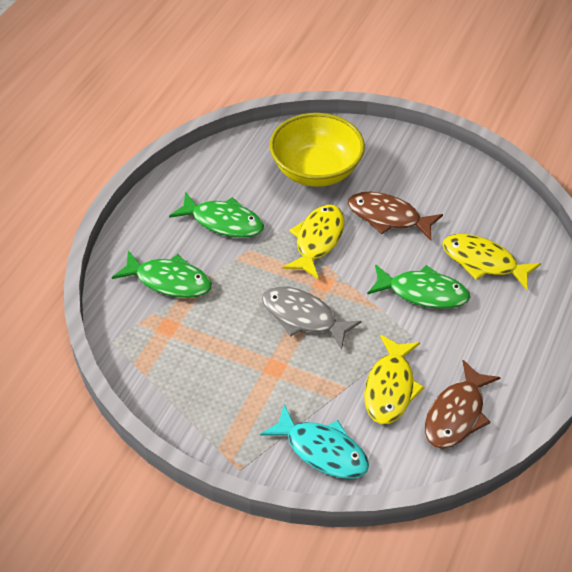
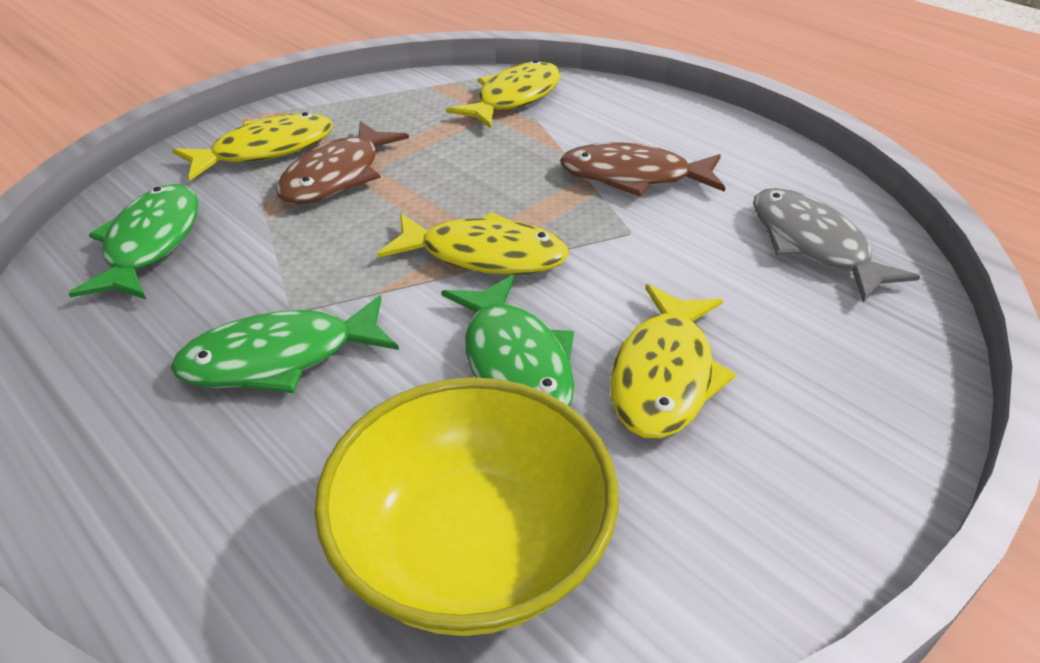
turquoise fish: [260,404,369,479] = 1 -> none = 0
yellow fish: [283,205,345,279] [364,335,425,424] [442,234,541,290] = 3 -> [172,112,333,180] [377,212,569,275] [446,60,561,129] [610,284,736,439] = 4

